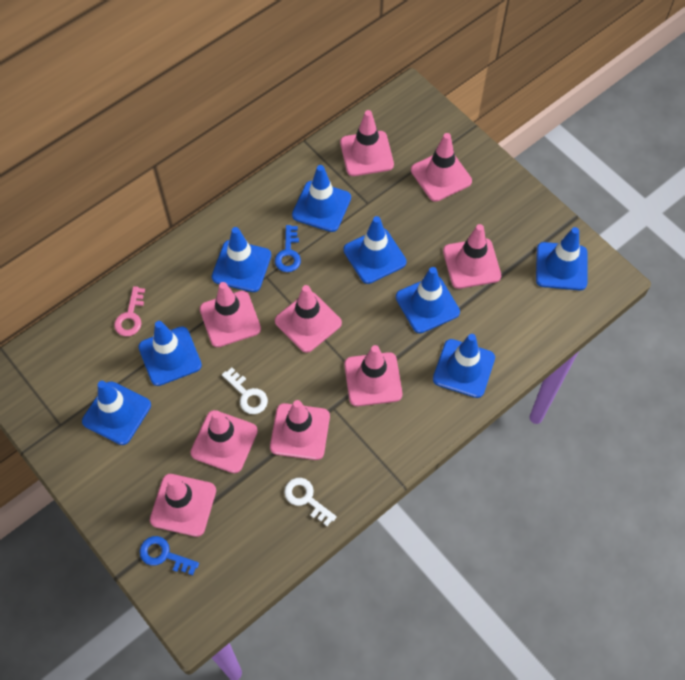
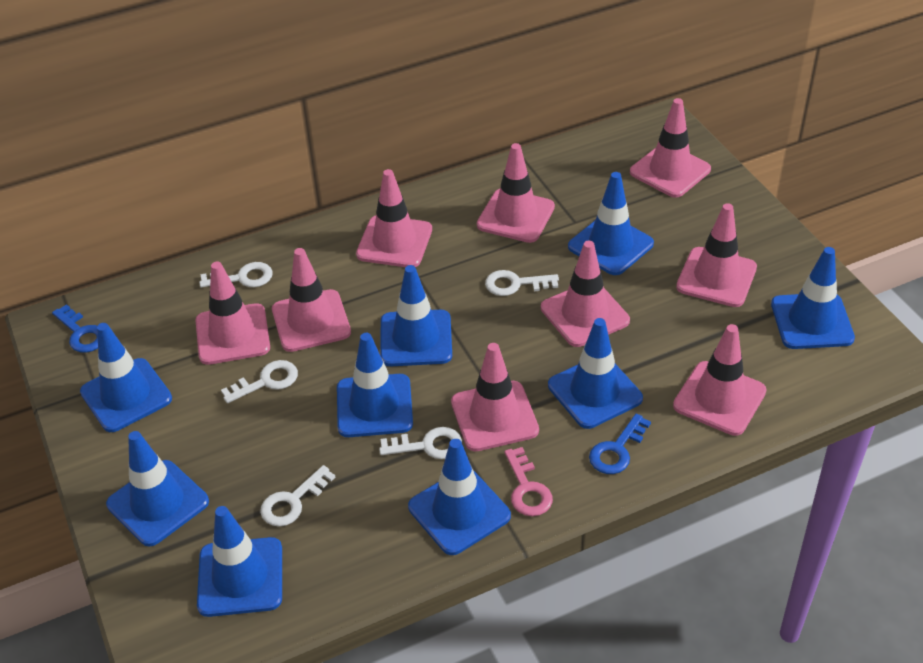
blue traffic cone: [82,381,151,445] [138,321,202,386] [212,227,271,292] [292,165,351,232] [343,216,407,284] [396,267,460,333] [433,334,495,398] [536,227,588,290] = 8 -> [80,323,172,432] [106,431,209,546] [197,506,282,617] [337,333,413,437] [380,265,452,366] [408,439,511,555] [548,318,643,429] [568,172,654,275] [771,247,855,349] = 9
white key: [222,367,268,414] [284,478,337,526] = 2 -> [199,262,273,288] [221,360,298,403] [260,465,336,527] [379,427,462,459] [485,270,559,296] = 5

